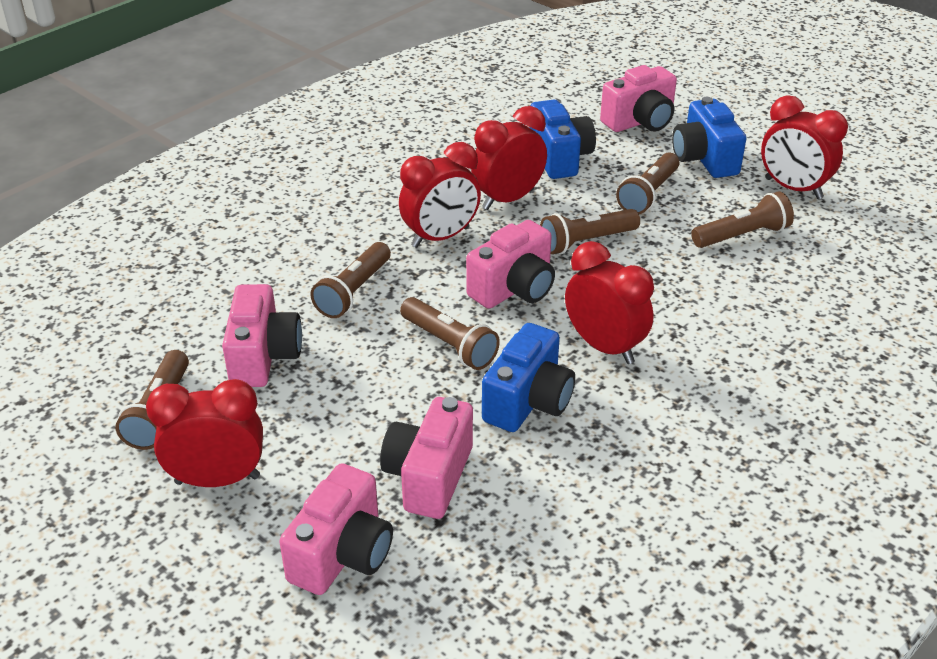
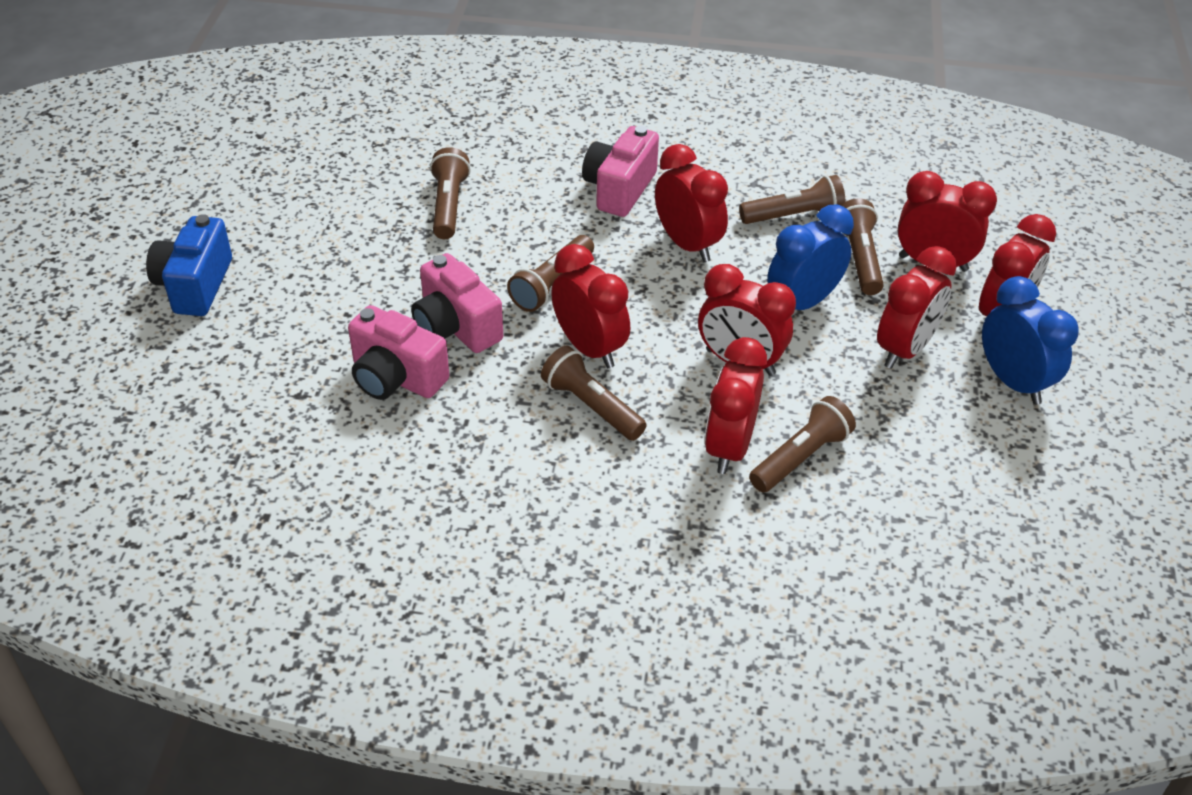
blue camera: [482,323,575,432] [529,100,596,179] [672,97,746,178] = 3 -> [146,214,232,316] = 1
blue clock: none = 0 -> [767,204,854,310] [982,276,1079,405] = 2
pink camera: [222,284,302,387] [279,463,393,595] [380,397,473,519] [466,220,555,309] [600,65,677,132] = 5 -> [348,305,450,400] [411,253,503,353] [582,126,659,217] = 3
red clock: [146,379,263,487] [399,142,481,248] [471,106,547,210] [565,241,654,364] [761,95,848,199] = 5 -> [551,244,630,368] [655,144,728,262] [698,264,796,376] [705,337,767,474] [877,246,957,369] [898,171,997,272] [979,214,1056,317] = 7

